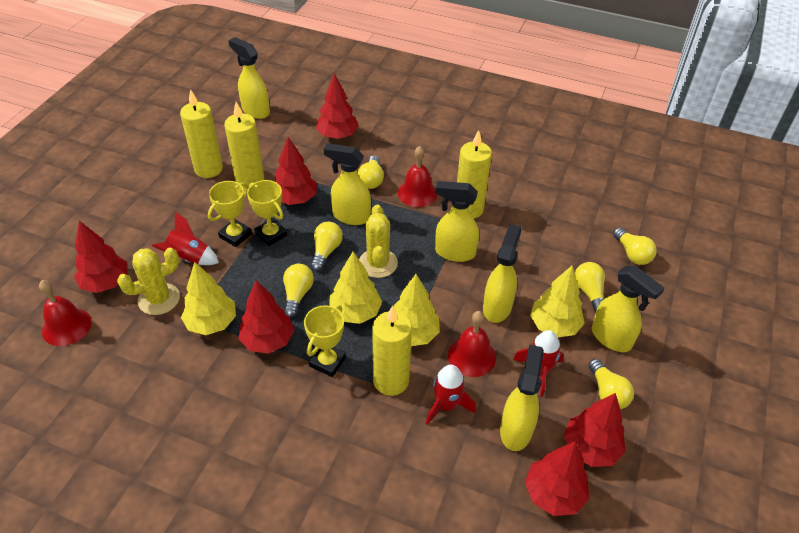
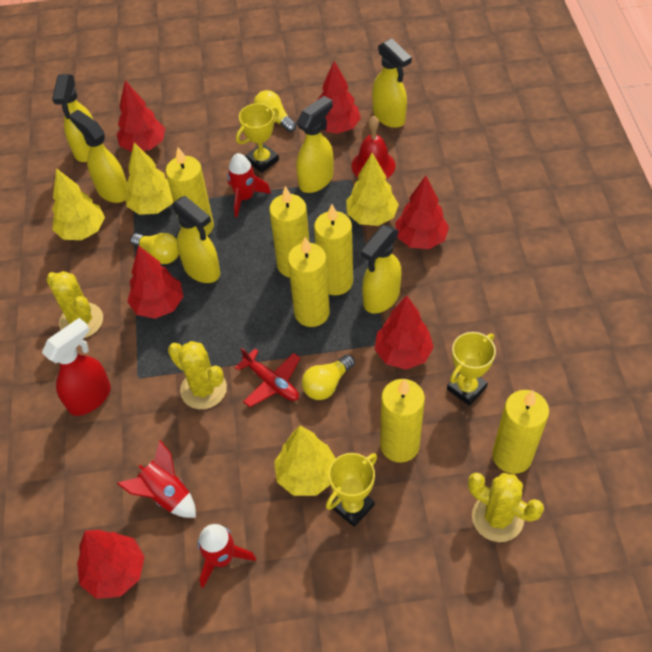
red bell: [39,280,92,346] [397,146,437,207] [448,311,496,377] = 3 -> [351,116,395,179] = 1
red plane: none = 0 -> [235,348,300,407] = 1
red spray bottle: none = 0 -> [42,318,111,416] = 1
yellow cactus: [117,248,180,315] [359,205,398,278] = 2 -> [46,271,103,338] [168,341,227,409] [468,473,544,542] = 3
yellow candle: [180,89,223,178] [224,102,264,190] [372,305,412,396] [457,130,492,219] = 4 -> [166,147,214,236] [269,186,310,278] [288,237,330,327] [314,204,353,295] [380,379,425,463] [492,390,549,474] = 6
yellow light bulb: [283,264,314,318] [311,222,343,271] [358,155,384,189] [575,262,605,313] [589,359,634,409] [613,228,657,265] = 6 -> [130,233,179,264] [253,90,296,132] [302,354,355,400] = 3

